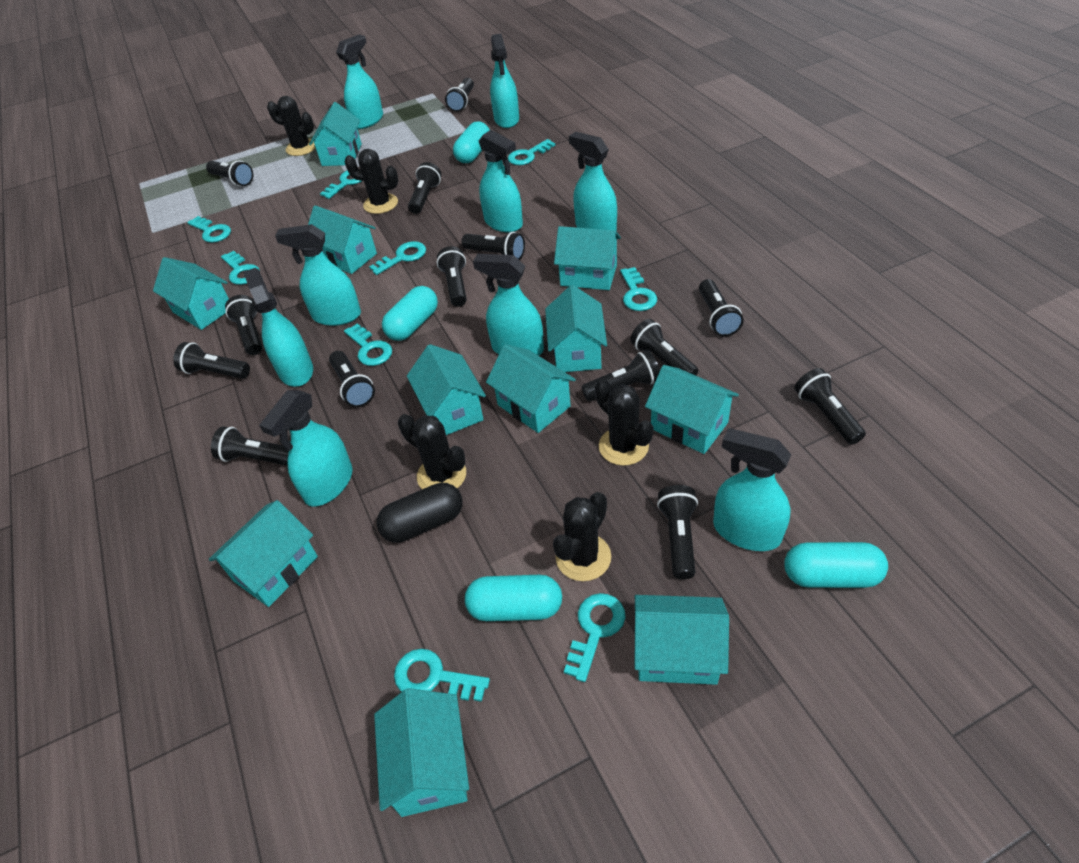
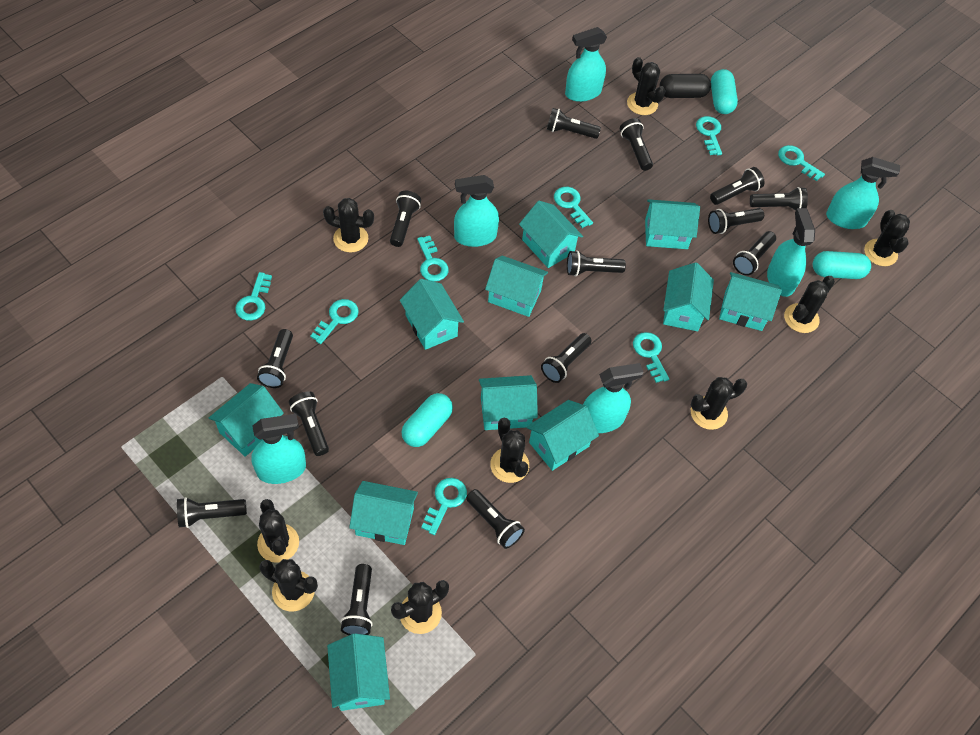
black cactus: [267,96,316,156] [345,149,398,214] [398,414,466,489] [553,492,611,581] [595,379,653,466] = 5 -> [257,499,299,563] [259,559,318,611] [323,198,374,253] [391,580,449,634] [490,418,529,483] [627,57,665,115] [691,377,747,430] [784,276,835,333] [864,210,910,266] = 9
turquoise capsule: [382,286,438,341] [453,122,490,163] [465,575,562,621] [784,542,888,588] = 4 -> [401,393,453,447] [711,69,738,114] [813,251,871,279] = 3
turquoise key: [187,216,231,243] [221,251,260,285] [320,170,362,199] [344,323,392,366] [369,241,426,275] [394,649,490,702] [508,139,555,165] [564,593,626,682] [620,267,657,311] = 9 -> [235,272,272,321] [310,299,359,344] [417,236,449,282] [421,478,467,535] [554,187,593,228] [633,332,669,383] [696,116,722,155] [778,145,825,181] = 8
turquoise spray bottle: [243,268,313,387] [259,390,353,507] [275,224,361,326] [336,35,383,129] [473,254,544,356] [478,130,523,232] [490,34,519,128] [569,132,617,231] [713,428,791,551] = 9 -> [251,414,306,484] [454,175,499,247] [565,27,607,102] [583,363,643,433] [767,208,815,297] [826,157,900,229] = 6

